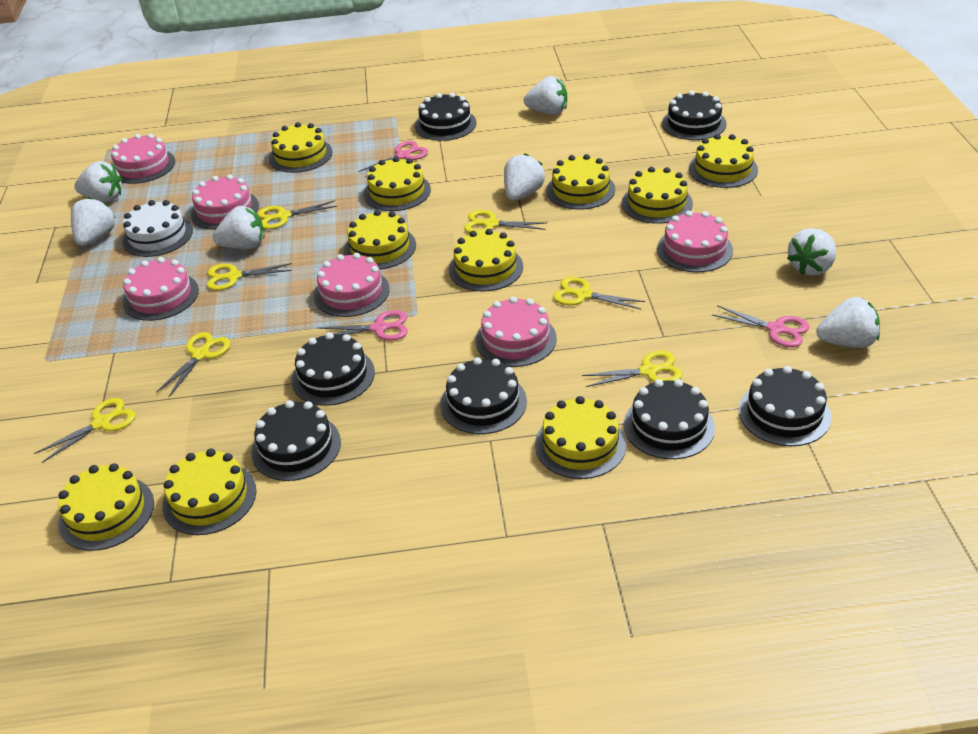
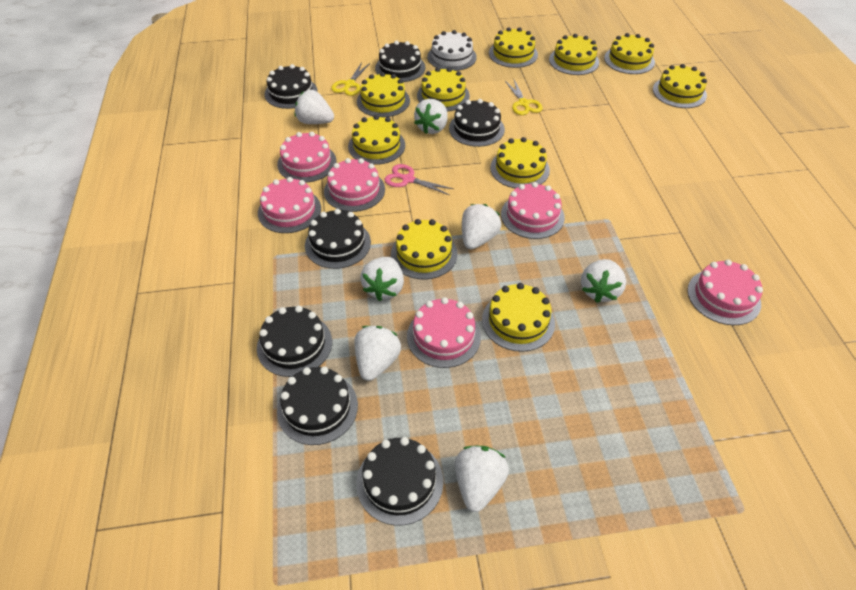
pink scissors: [317,310,408,341] [358,141,428,177] [712,305,810,347] = 3 -> [384,164,453,195] = 1
yellow scissors: [34,398,136,463] [156,332,231,397] [207,263,292,291] [257,200,337,229] [464,210,547,233] [553,277,645,310] [582,351,682,387] = 7 -> [331,62,370,96] [505,80,543,115] = 2

